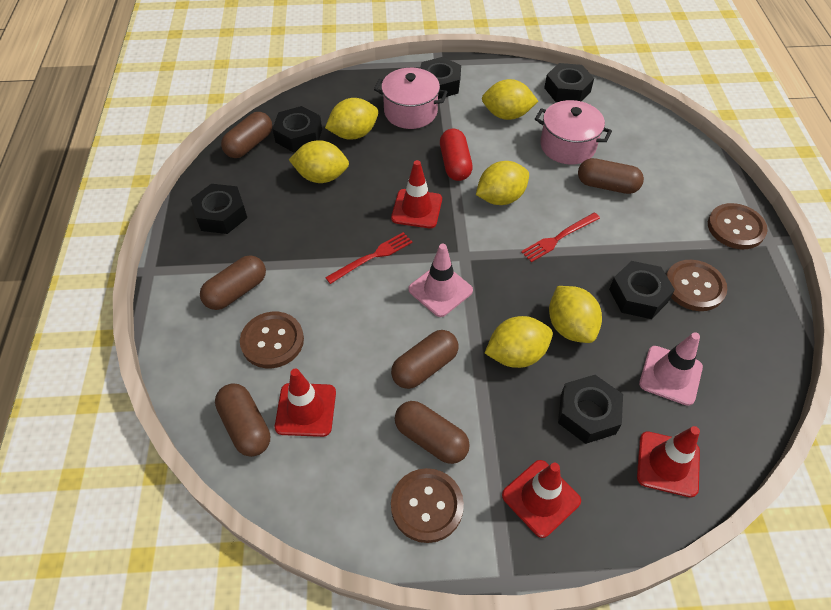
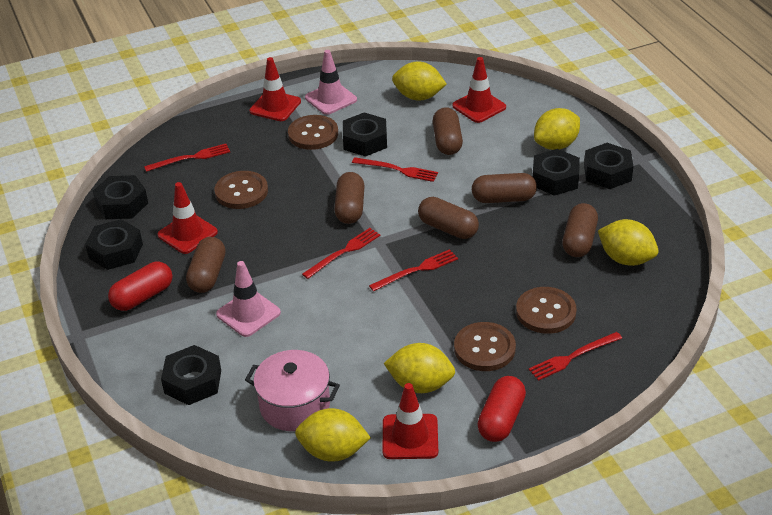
pink pot: [374,68,447,129] [535,100,612,165] = 2 -> [245,350,340,431] = 1
red capsule: [440,129,473,181] = 1 -> [108,262,173,311] [478,376,526,442] = 2
red fork: [325,232,413,284] [521,212,600,262] = 2 -> [144,144,230,172] [302,228,380,279] [352,157,438,182] [369,249,458,291] [529,332,622,381] = 5
yellow lemon: [289,140,349,183] [325,98,378,140] [476,161,529,205] [482,79,538,120] [485,316,553,368] [549,286,602,343] = 6 -> [295,408,371,462] [384,343,455,393] [392,61,447,101] [534,108,580,150] [598,219,659,266] = 5

